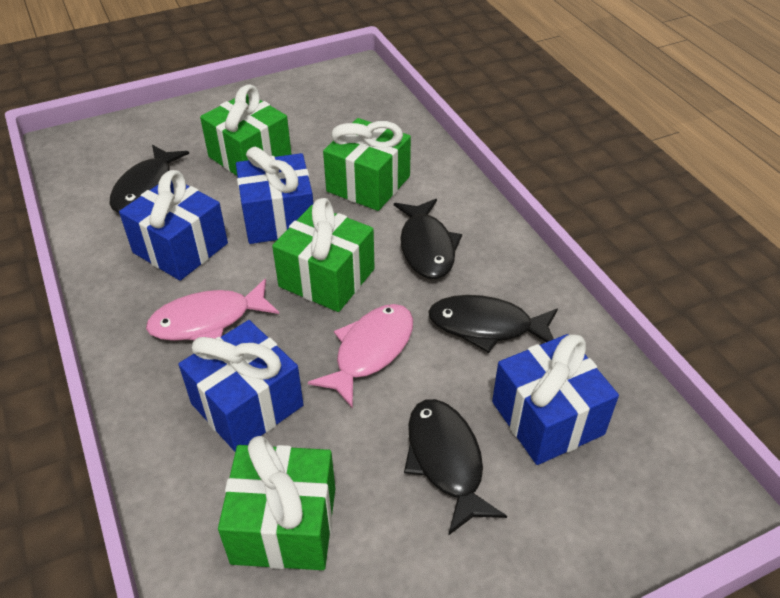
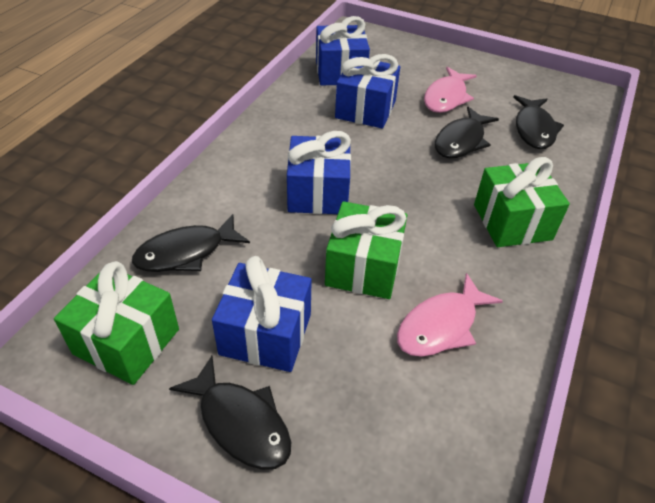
green gift: [200,85,292,176] [218,436,335,570] [272,198,375,312] [323,118,411,211] = 4 -> [54,261,179,385] [325,201,407,299] [474,157,570,247] = 3

